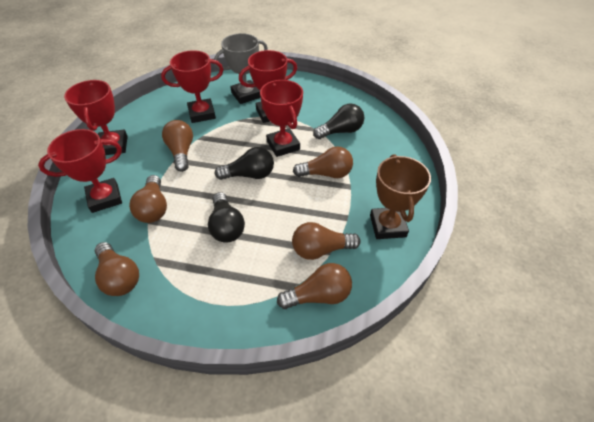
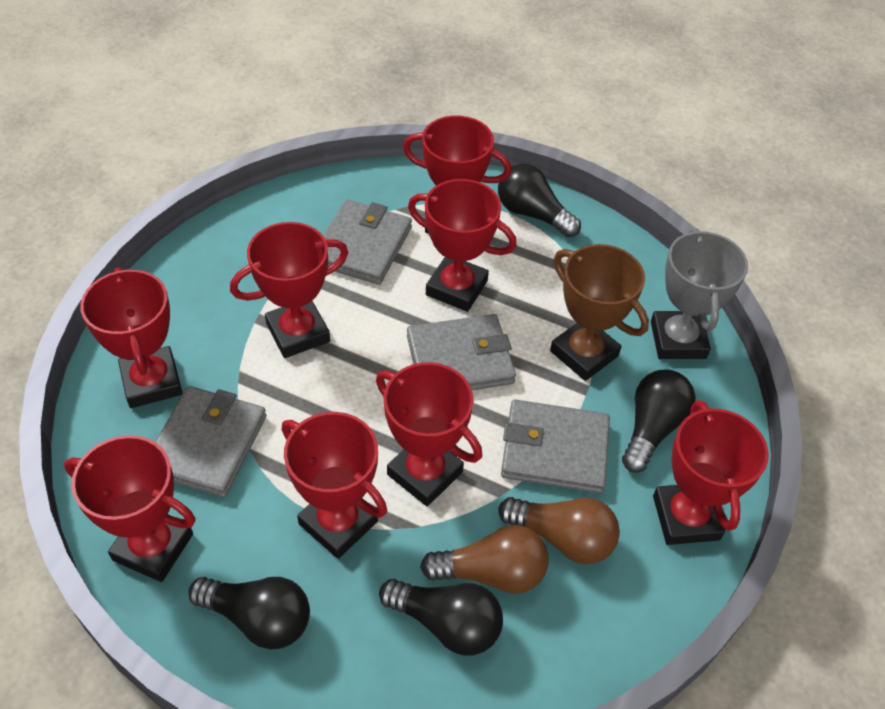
black light bulb: [208,192,245,243] [215,147,274,180] [313,103,364,139] = 3 -> [189,577,310,650] [379,579,503,656] [498,164,581,238] [622,369,696,473] = 4
brown light bulb: [95,242,139,296] [129,175,167,223] [162,120,193,172] [277,263,352,309] [292,222,361,260] [293,146,353,178] = 6 -> [420,525,549,594] [498,497,620,564] = 2
grey wallet: none = 0 -> [155,386,266,497] [323,200,412,285] [407,314,516,390] [501,399,610,493] = 4
red trophy: [38,129,122,213] [64,80,128,155] [161,50,224,123] [239,50,297,123] [260,80,303,157] = 5 -> [64,435,196,582] [80,267,182,408] [230,222,348,358] [282,412,387,559] [376,362,482,506] [403,116,511,234] [408,179,517,312] [653,400,769,545] = 8

